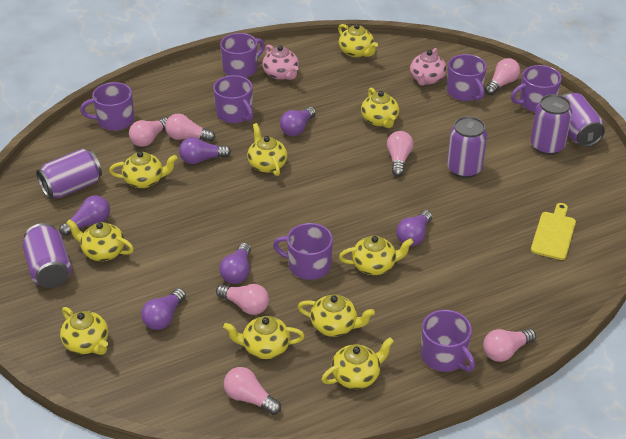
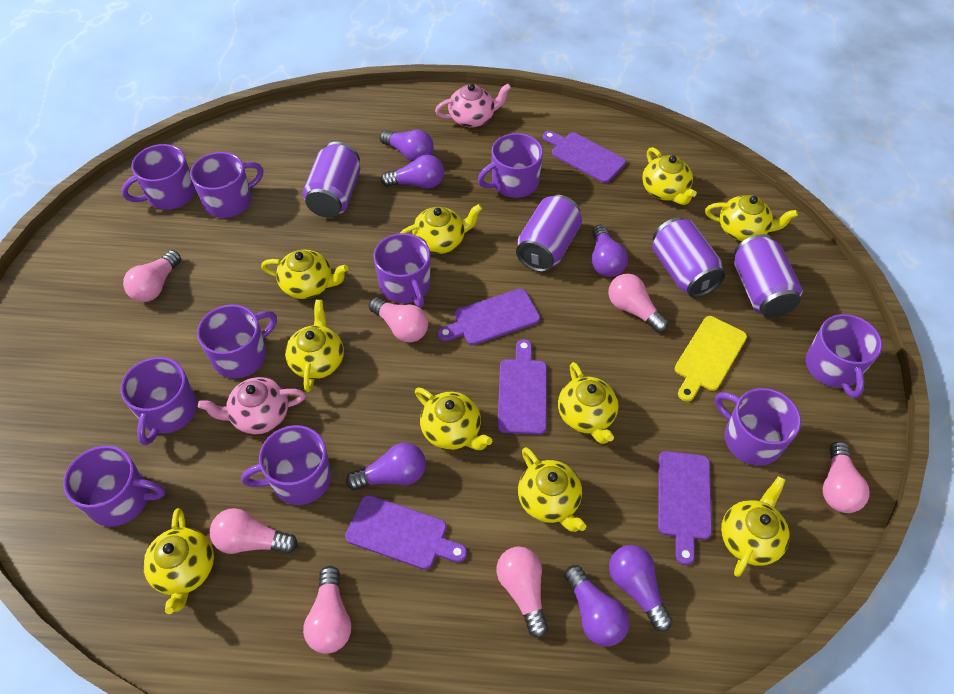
purple can: [22,223,72,288] [36,149,102,199] [447,116,487,178] [531,94,572,155] [563,93,605,147] = 5 -> [303,142,360,218] [516,195,582,272] [652,217,725,298] [734,234,803,318] = 4
purple cutting board: none = 0 -> [345,495,467,570] [437,289,540,345] [498,339,547,435] [543,131,626,183] [658,451,712,565] = 5
purple mug: [80,82,134,131] [213,75,253,123] [220,33,265,78] [273,223,333,280] [421,310,475,372] [447,54,487,101] [511,65,562,112] = 7 -> [63,446,165,527] [121,144,195,210] [121,357,197,445] [190,152,263,218] [197,304,277,378] [241,425,332,505] [374,233,431,307] [478,133,543,198] [715,388,801,466] [806,314,882,398] = 10

